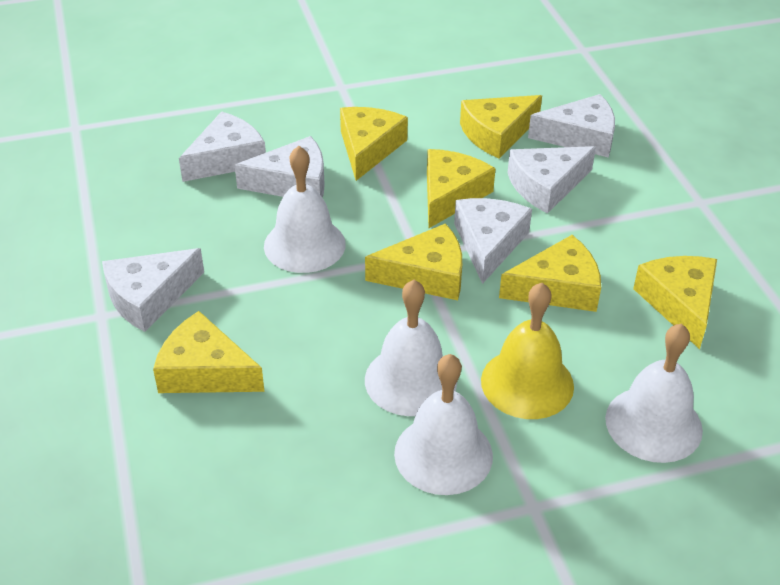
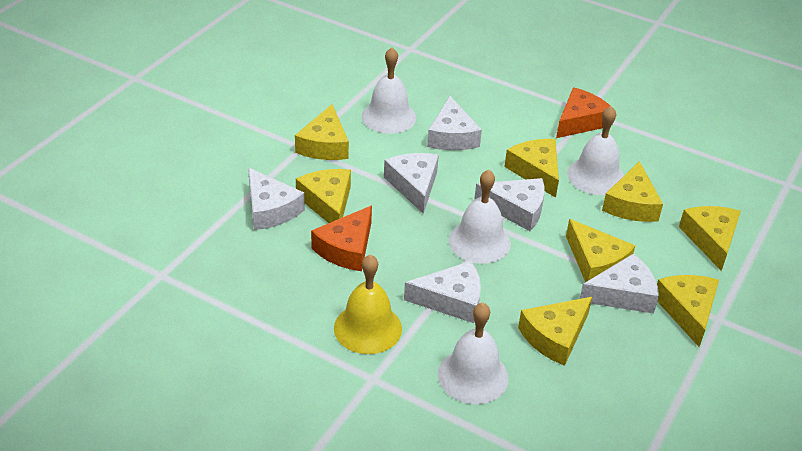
orange cheese: none = 0 -> [311,206,372,271] [556,87,610,138] = 2
yellow cheese: [153,311,264,393] [340,107,408,181] [365,223,462,300] [427,149,496,228] [460,95,542,158] [499,235,601,312] [633,256,717,349] = 7 -> [295,104,349,160] [296,169,351,223] [504,139,559,198] [518,297,592,366] [566,219,635,282] [602,161,663,222] [657,275,719,347] [679,206,741,271] = 8

